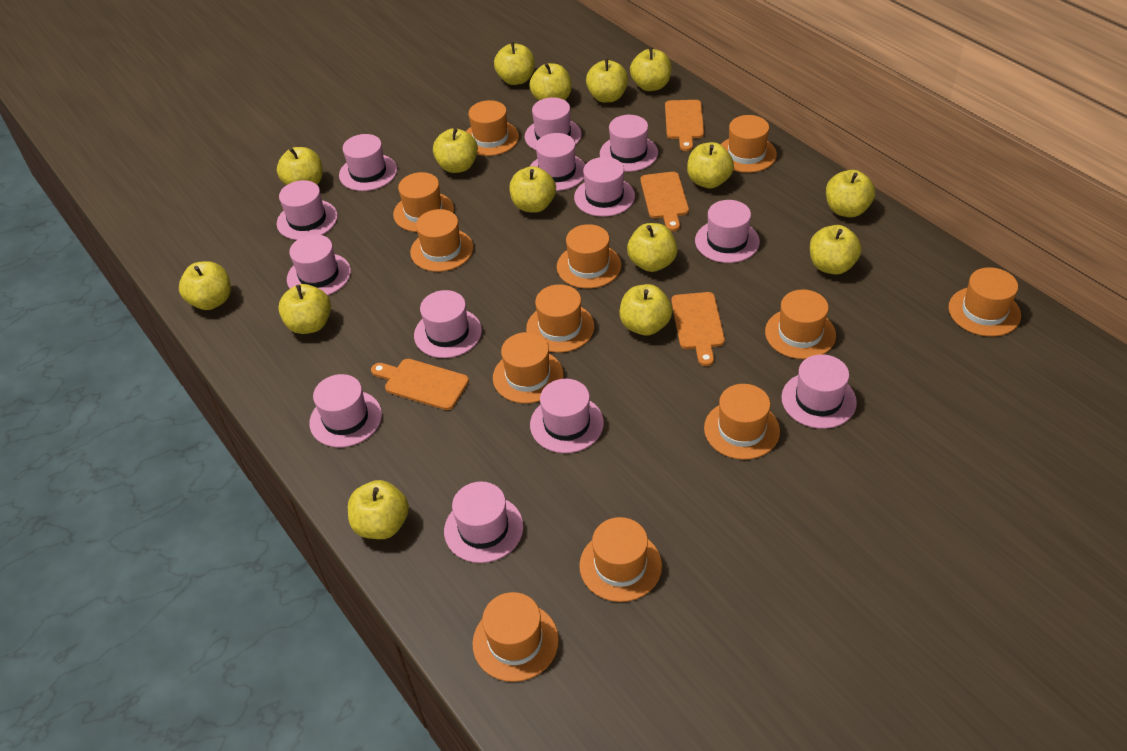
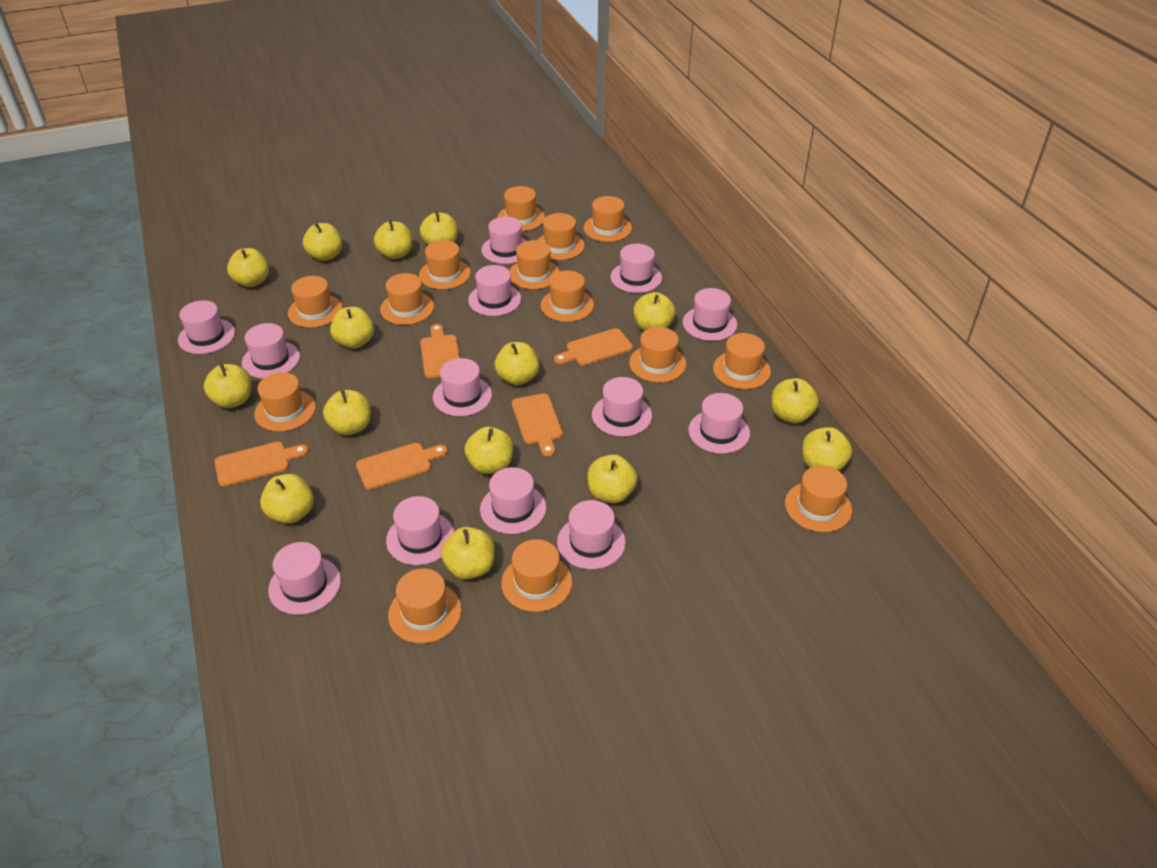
orange cutting board: [371,359,469,410] [640,172,689,231] [665,100,704,151] [671,292,725,366] = 4 -> [215,442,308,487] [356,443,448,490] [420,324,460,378] [512,394,563,457] [554,328,633,366] = 5
orange hat: [393,172,454,232] [410,209,473,272] [466,100,519,156] [472,592,559,682] [493,332,563,403] [526,284,594,353] [557,224,621,289] [579,517,662,602] [704,384,780,460] [721,115,777,173] [765,289,836,359] [948,267,1021,337] = 12 -> [254,372,316,432] [288,276,342,328] [380,273,434,325] [388,568,462,643] [419,240,471,289] [497,186,545,231] [501,539,572,612] [509,240,560,289] [538,213,585,260] [541,270,594,322] [584,196,632,242] [629,327,686,382] [713,333,771,389] [785,466,852,532] = 14

